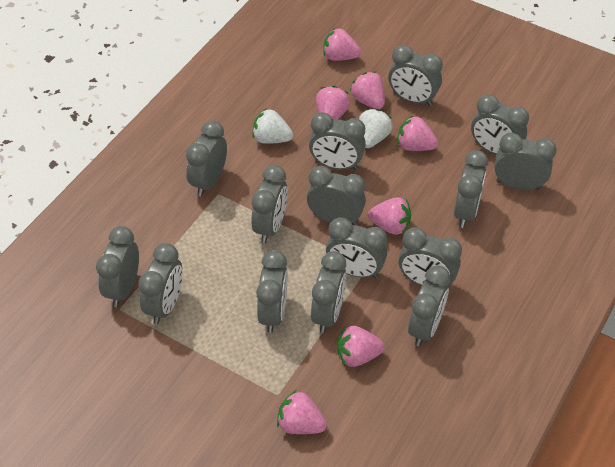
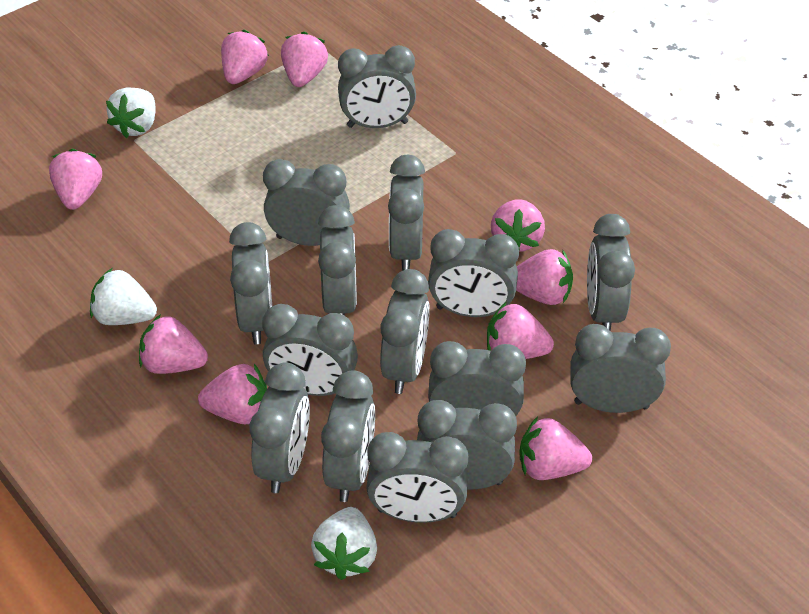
pink strawberry: [277,390,327,434] [316,86,350,119] [323,28,361,61] [338,326,385,367] [350,71,385,109] [368,197,411,235] [397,115,438,151] = 7 -> [49,149,102,210] [139,314,208,374] [198,364,267,424] [221,30,269,84] [281,32,328,87] [487,302,554,359] [491,199,545,252] [516,249,573,305] [519,417,592,480] = 9
white strawberry: [253,109,293,144] [359,109,393,148] = 2 -> [90,268,157,325] [106,88,156,138] [311,507,377,580] = 3

